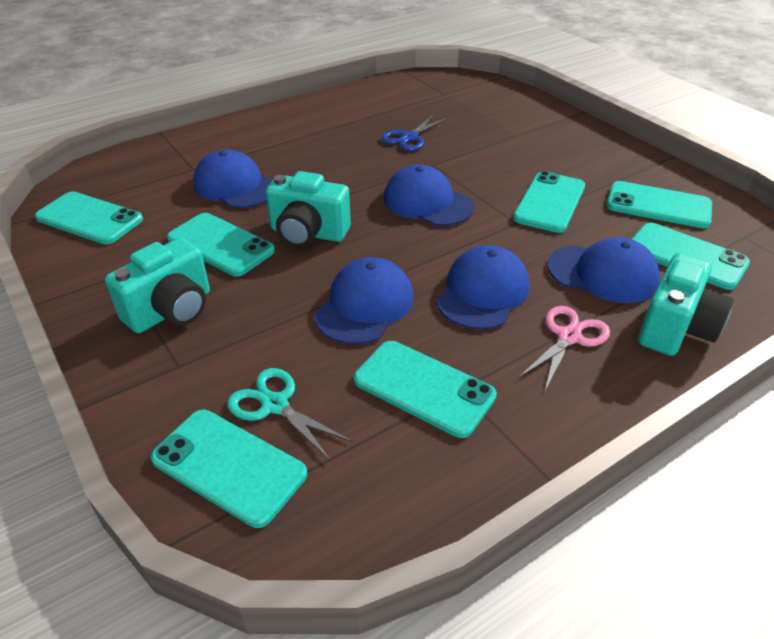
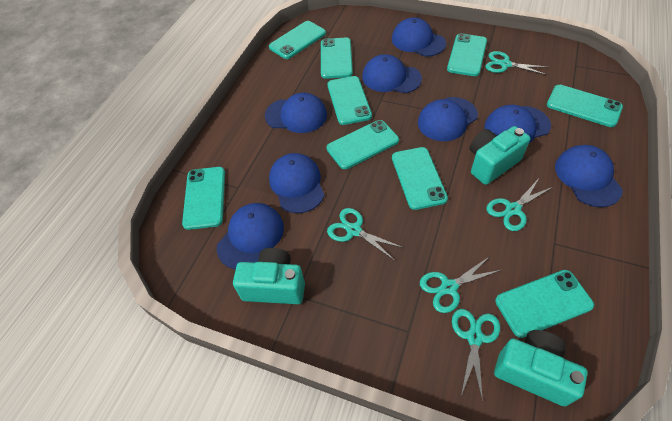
blue cap: [193,149,273,208] [314,257,414,345] [384,164,474,226] [436,245,530,330] [548,237,660,303] = 5 -> [217,203,284,269] [265,93,327,133] [269,153,324,213] [362,54,422,93] [392,17,446,57] [418,97,478,141] [484,105,551,143] [555,145,623,207] = 8
blue scissors: [381,114,449,151] = 1 -> none = 0
pink scissors: [518,306,610,393] = 1 -> none = 0
turquoise phone: [35,191,143,244] [150,410,307,528] [167,213,275,276] [354,341,497,438] [513,171,585,233] [607,181,712,228] [632,223,750,290] = 7 -> [182,167,225,230] [269,21,326,59] [321,38,353,79] [327,76,372,125] [327,120,399,169] [392,147,448,210] [447,33,487,76] [495,270,594,338] [547,85,623,127] = 9
turquoise scissors: [227,368,353,461] = 1 -> [327,208,404,261] [420,256,501,313] [452,309,500,402] [485,51,547,75] [486,177,553,231] = 5

